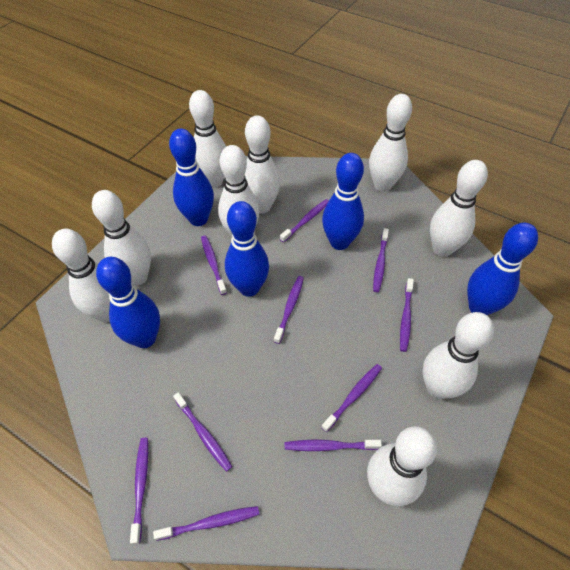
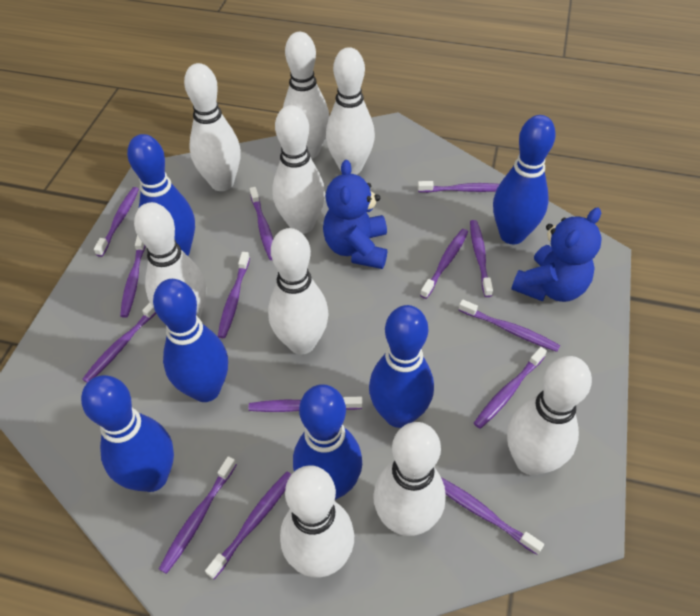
blue bowling pin: [96,257,160,348] [169,128,214,226] [225,201,269,297] [322,153,364,250] [467,223,538,315] = 5 -> [81,375,174,492] [127,134,195,256] [153,279,228,402] [293,384,362,500] [369,305,434,428] [493,115,556,244] = 6
blue teddy bear: none = 0 -> [323,160,387,269] [511,207,602,302] = 2
purple toothbrush: [130,438,148,544] [153,506,259,541] [173,392,232,472] [201,235,227,295] [274,276,304,344] [280,199,329,243] [285,440,382,451] [321,364,382,432] [373,228,389,292] [400,278,414,352] = 10 -> [82,303,156,383] [94,187,139,257] [120,235,146,318] [159,456,237,574] [205,472,292,579] [218,252,250,338] [249,397,363,412] [250,187,273,260] [418,181,500,193] [420,229,468,299] [442,478,544,555] [459,299,560,352] [470,220,493,297] [474,347,547,429] = 14

